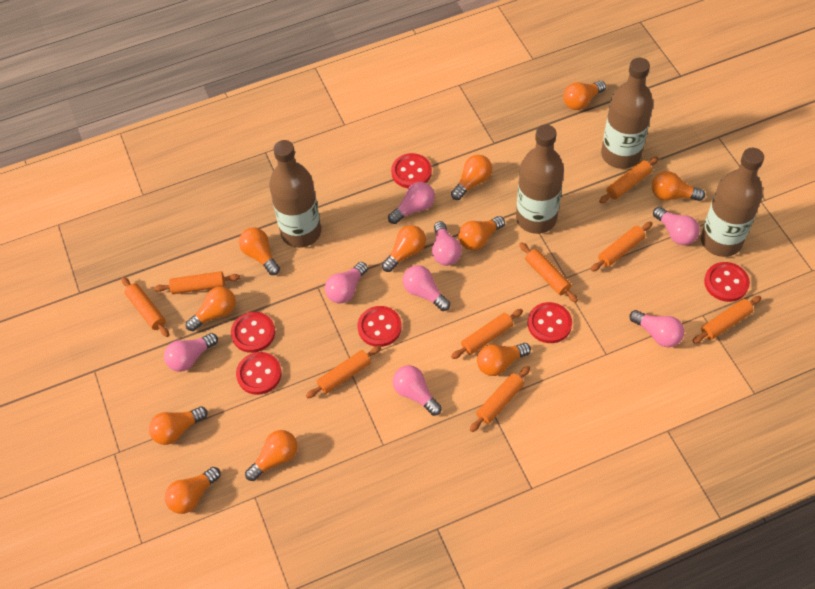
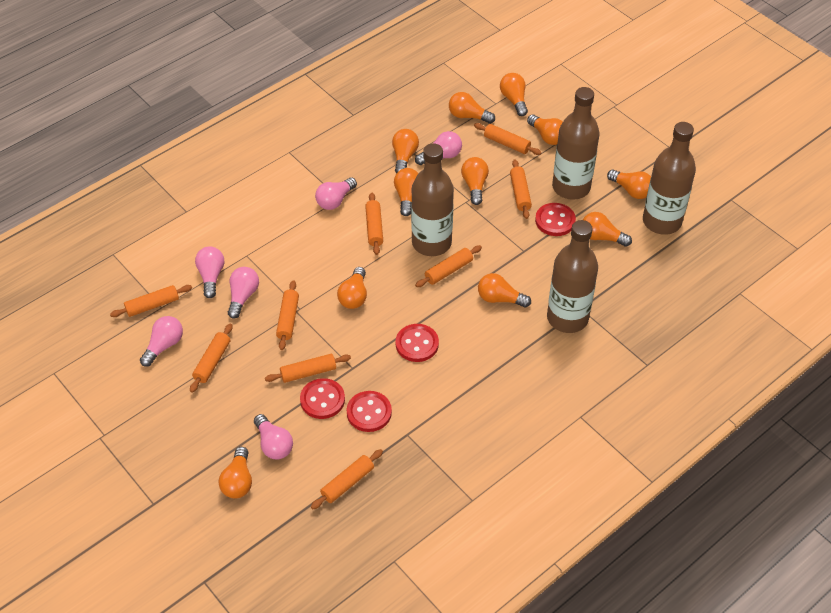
pink light bulb: [164,333,218,372] [325,262,368,303] [388,182,435,224] [393,365,442,416] [403,265,450,311] [432,221,462,266] [629,310,684,347] [653,207,700,245] = 8 -> [140,316,183,367] [195,247,224,298] [228,267,259,319] [254,414,293,459] [315,177,357,210] [415,131,462,165] = 6
red button: [231,312,275,353] [236,352,282,395] [358,306,402,347] [391,153,432,188] [528,302,572,343] [704,262,750,302] = 6 -> [300,378,345,419] [347,391,392,432] [396,324,439,362] [535,203,576,236] = 4

